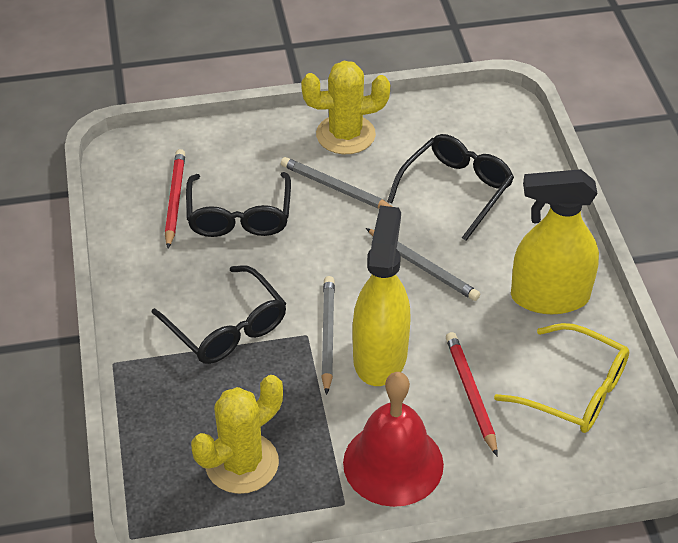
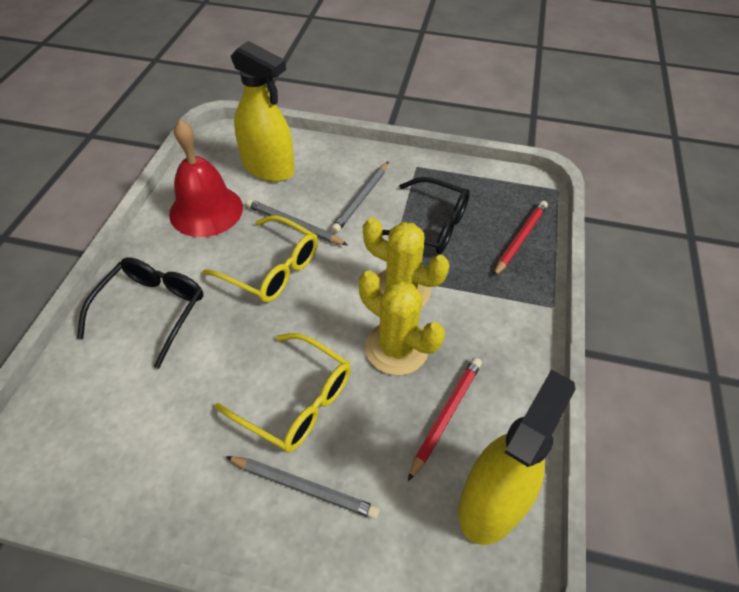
black glasses: [152,265,286,364] [186,172,291,237] [387,134,514,241] = 3 -> [77,257,203,369] [382,177,470,254] = 2
yellow glasses: [494,323,629,433] = 1 -> [203,215,318,303] [215,333,351,452] = 2

